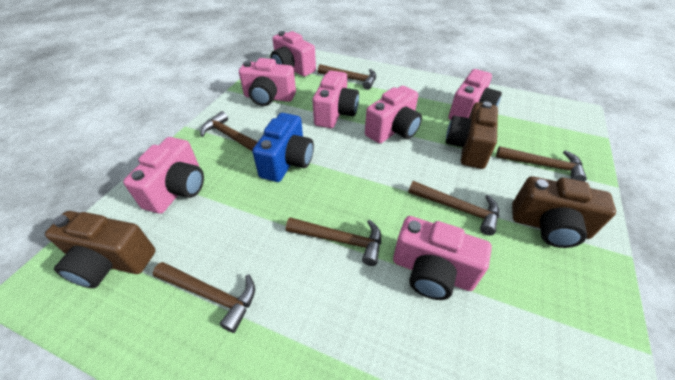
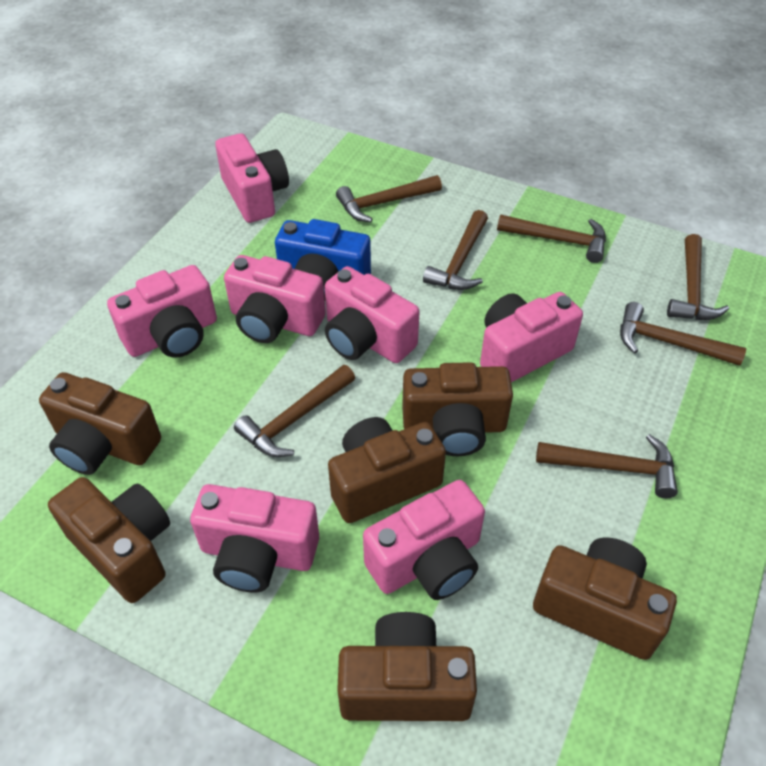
brown camera: [45,211,156,288] [446,101,498,169] [512,176,616,248] = 3 -> [39,372,161,475] [48,477,170,603] [328,417,446,523] [337,612,477,721] [402,362,513,456] [533,538,677,660] = 6
brown hammer: [153,262,255,333] [200,111,257,151] [286,217,381,266] [318,64,376,90] [408,181,499,235] [496,146,587,182] = 6 -> [234,365,355,457] [336,175,442,222] [423,210,488,290] [497,215,606,263] [536,434,678,498] [620,302,746,366] [667,234,729,320] = 7

